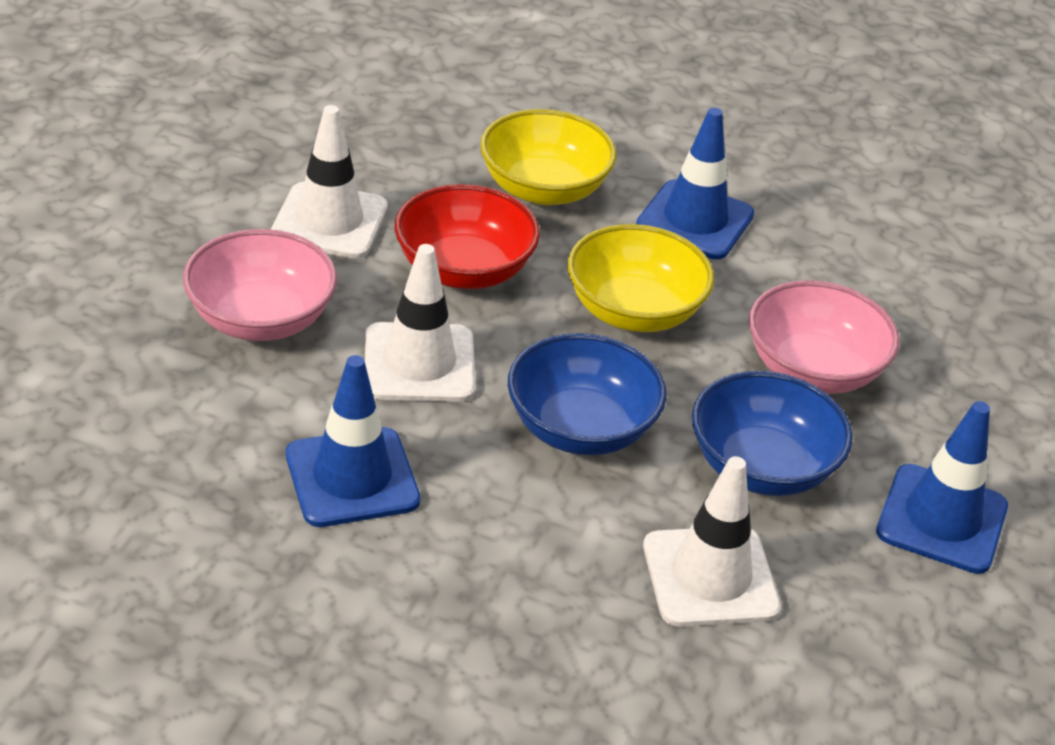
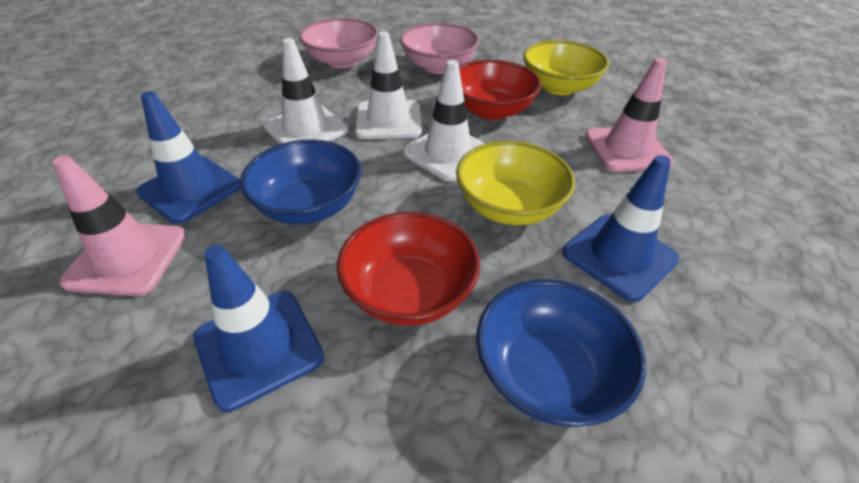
pink traffic cone: none = 0 -> [52,155,186,296] [585,58,674,172] = 2
red bowl: [395,184,540,289] = 1 -> [337,212,480,326] [459,60,541,120] = 2

